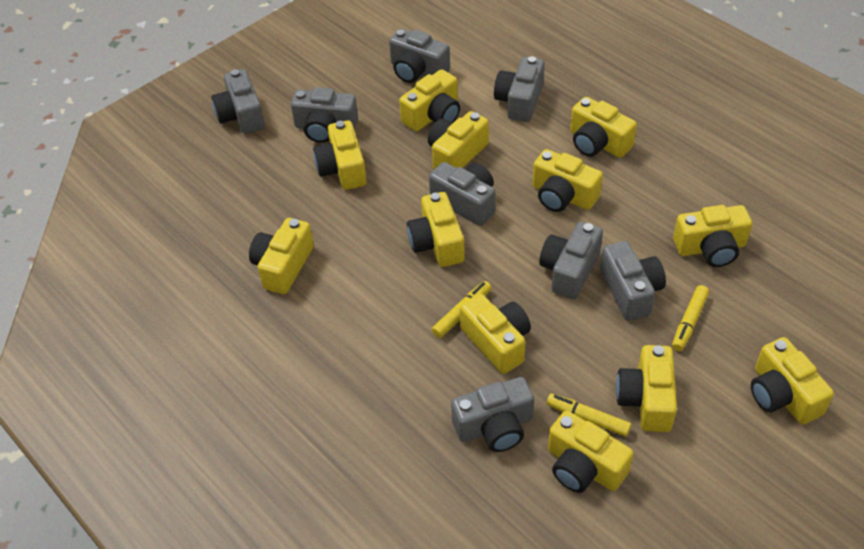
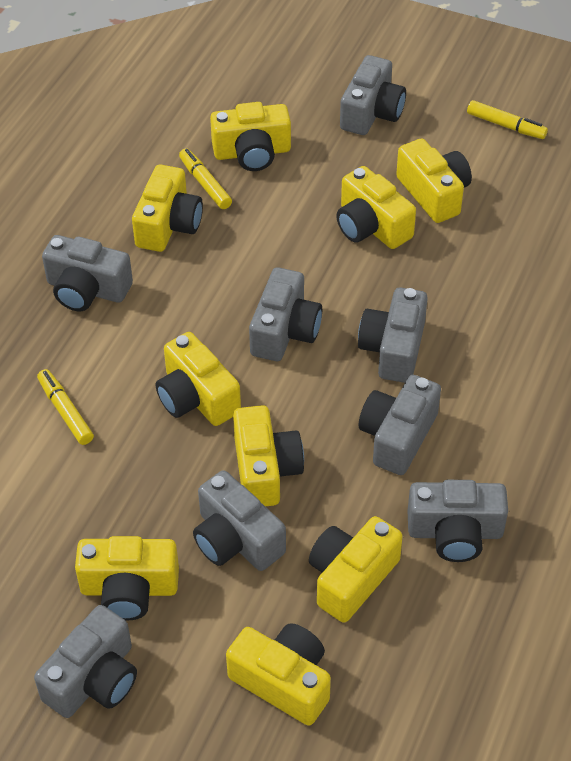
yellow camera: [249,218,314,294] [313,121,367,190] [399,69,460,131] [407,192,465,267] [428,111,489,169] [460,294,531,374] [533,149,603,212] [548,410,634,493] [570,97,637,158] [616,345,677,432] [673,205,752,267] [751,337,834,425] = 12 -> [75,536,179,621] [132,165,203,252] [156,332,241,426] [210,102,291,171] [226,623,331,726] [233,405,304,507] [309,516,403,623] [336,166,416,249] [396,138,472,223] = 9

